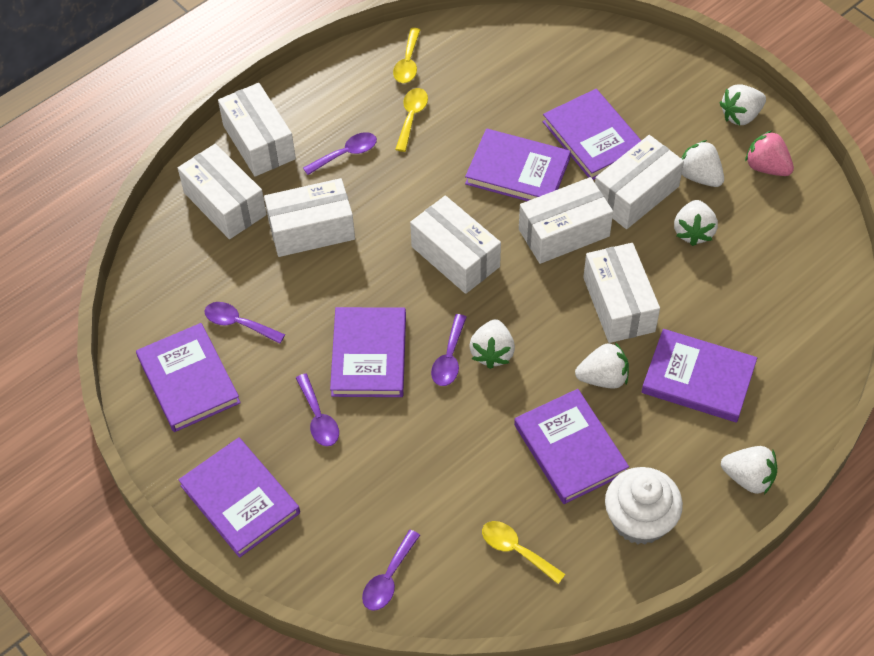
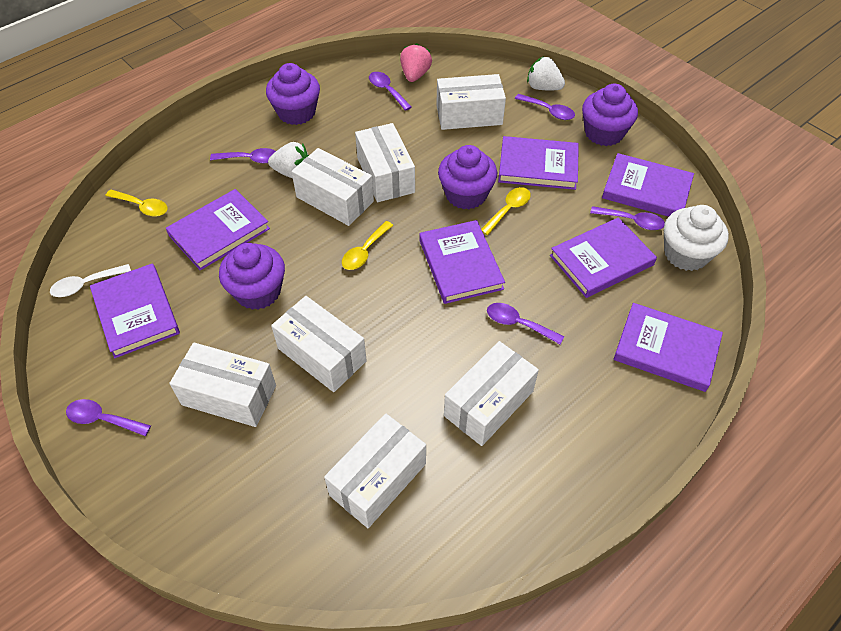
purple cupcake: none = 0 -> [219,243,285,310] [266,63,320,125] [438,145,497,210] [582,84,638,146] = 4
purple spoon: [205,302,285,344] [296,374,339,446] [303,132,377,175] [362,530,420,611] [431,314,467,386] = 5 -> [66,399,151,436] [210,148,276,163] [369,72,412,111] [487,303,564,344] [515,94,575,120] [590,206,665,230] = 6
white spoon: none = 0 -> [50,264,131,297] = 1
white strawberry: [469,319,515,369] [575,342,629,389] [674,200,718,246] [681,140,724,187] [720,84,766,125] [721,446,777,494] = 6 -> [268,142,309,178] [527,56,565,90] = 2

